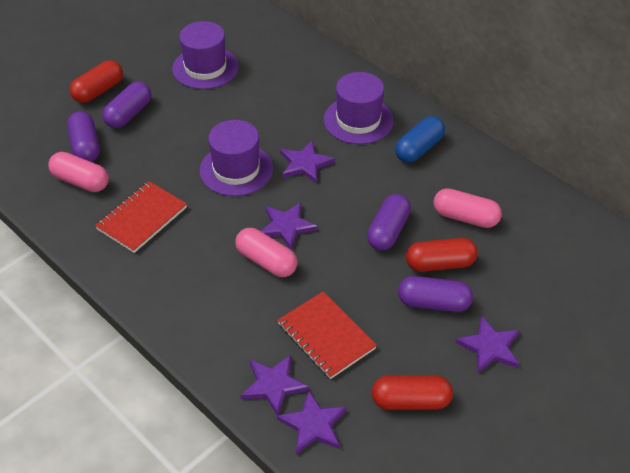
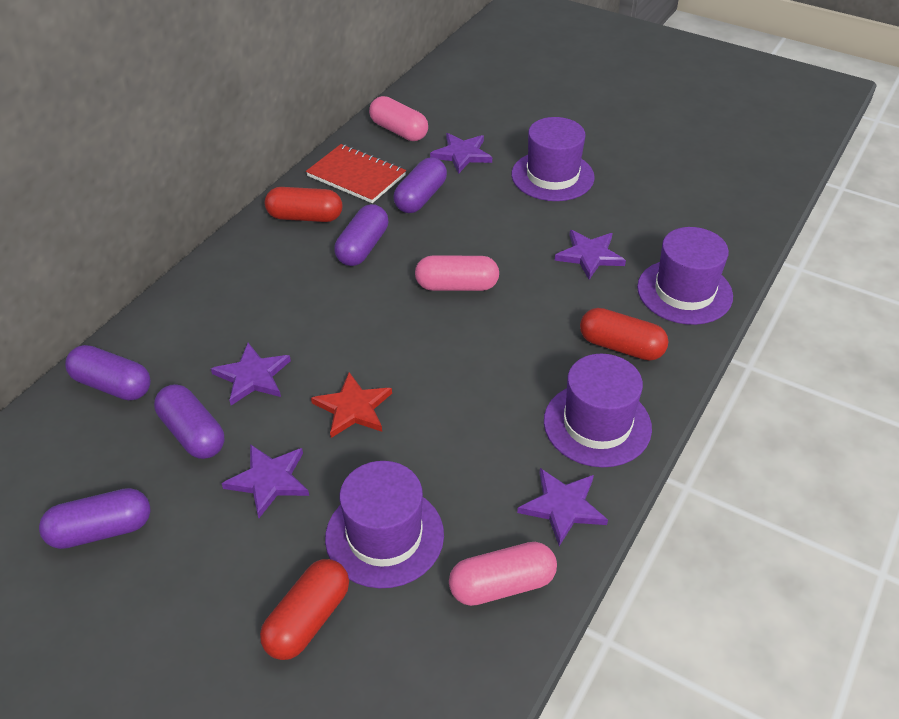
blue capsule: [395,116,445,163] = 1 -> none = 0
purple capsule: [67,111,100,162] [102,81,151,128] [367,194,411,251] [398,276,473,312] = 4 -> [39,488,151,549] [65,345,151,400] [154,384,225,459] [334,204,388,266] [393,157,447,213] = 5
purple hat: [172,21,239,89] [200,120,273,196] [324,72,394,144] = 3 -> [325,461,444,588] [511,117,595,201] [544,354,652,467] [637,227,733,325] = 4
red notebook: [95,181,187,253] [278,292,377,379] = 2 -> [306,144,406,203] = 1
red star: none = 0 -> [311,372,392,438] = 1

